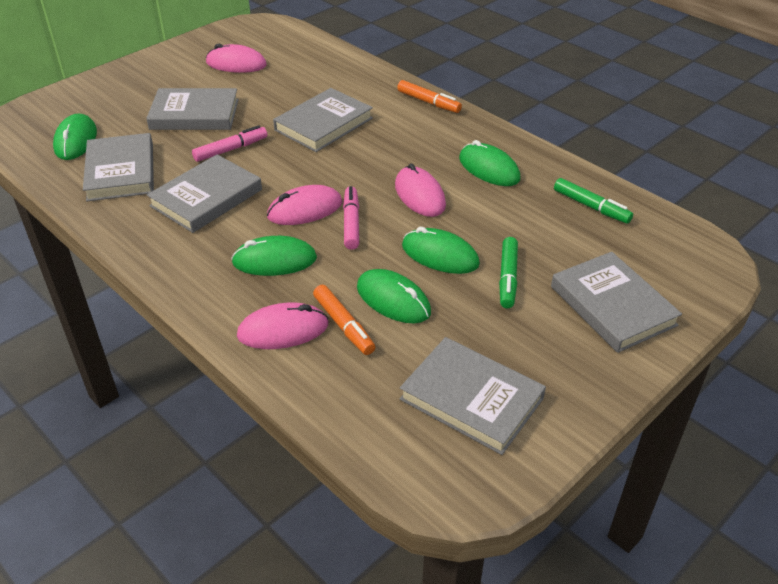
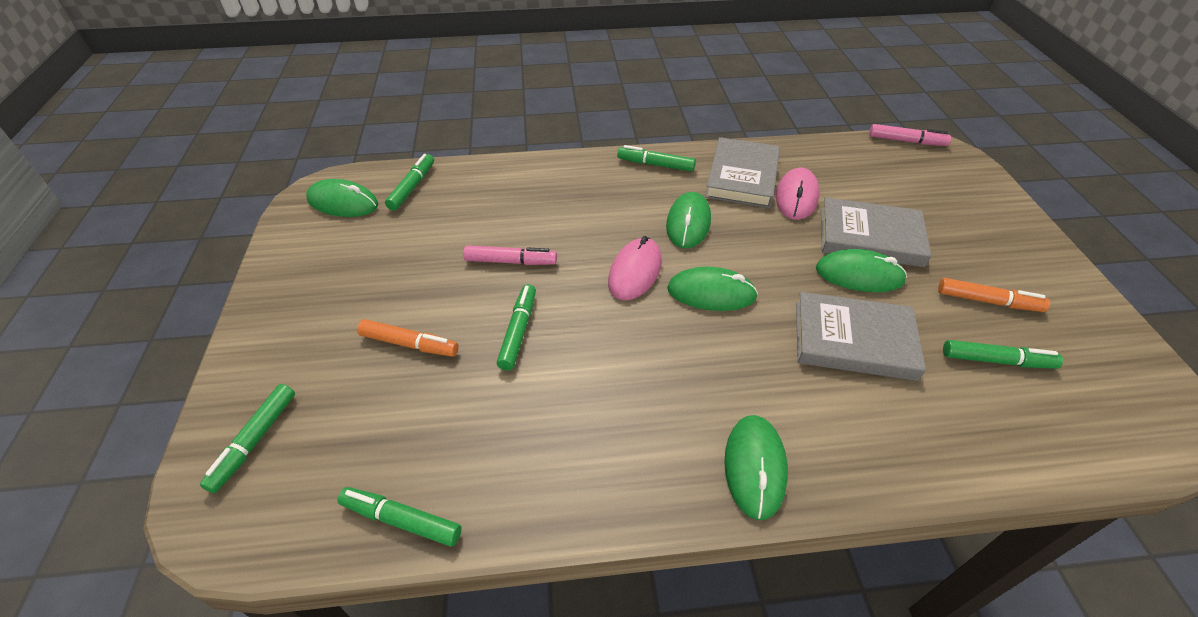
green marker: [499,237,518,308] [554,178,633,224] = 2 -> [200,384,295,493] [337,487,462,547] [385,154,434,211] [497,284,536,371] [617,145,696,172] [943,340,1063,369] = 6
grey book: [83,133,154,201] [146,88,239,130] [147,155,262,233] [273,88,373,152] [400,337,546,455] [551,252,682,353] = 6 -> [705,137,780,208] [796,292,926,381] [821,197,931,267] = 3
pink mouse: [206,44,267,73] [237,302,329,349] [267,185,342,225] [395,163,446,217] = 4 -> [608,236,662,300] [776,167,819,220] = 2

